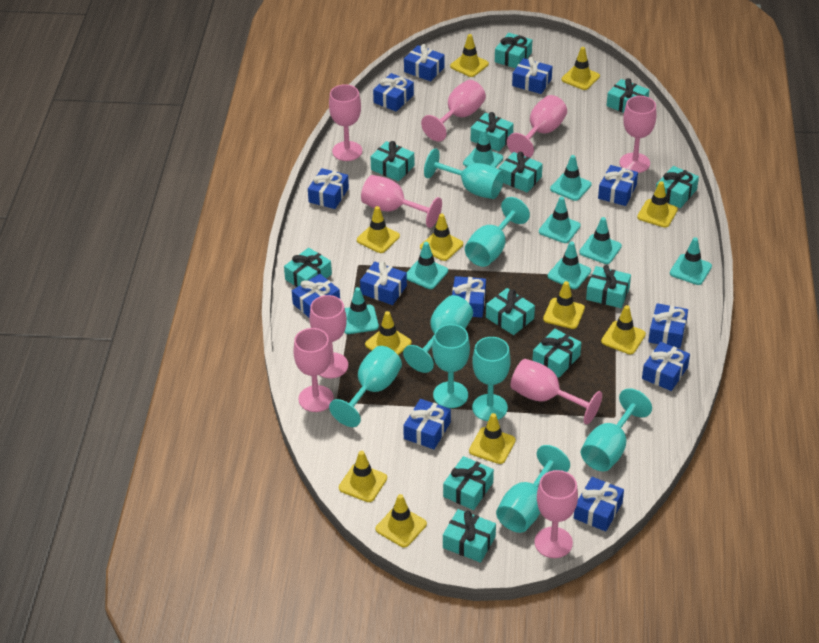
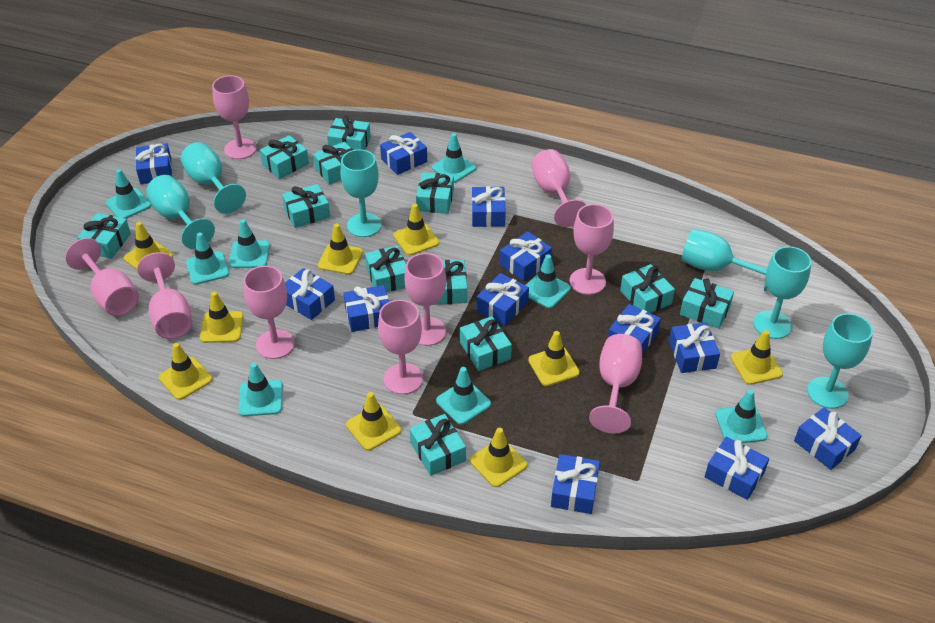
turquoise goblet: [329,346,402,427] [403,295,473,373] [424,149,504,199] [432,324,470,408] [465,197,530,267] [472,337,511,421] [496,445,570,533] [581,388,652,471] = 8 -> [146,175,215,249] [181,142,246,214] [341,149,382,237] [682,229,768,291] [753,246,811,339] [807,313,873,409] = 6
yellow traffic cone: [339,451,387,502] [357,206,400,253] [365,311,412,355] [376,494,427,548] [420,214,463,261] [450,34,489,77] [469,413,516,464] [543,281,585,329] [561,47,600,90] [601,305,646,354] [637,181,678,228] = 11 -> [124,222,173,270] [159,343,213,400] [200,292,243,343] [318,223,363,275] [346,392,401,451] [393,204,439,255] [470,428,527,487] [528,331,580,386] [731,330,783,385] = 9

